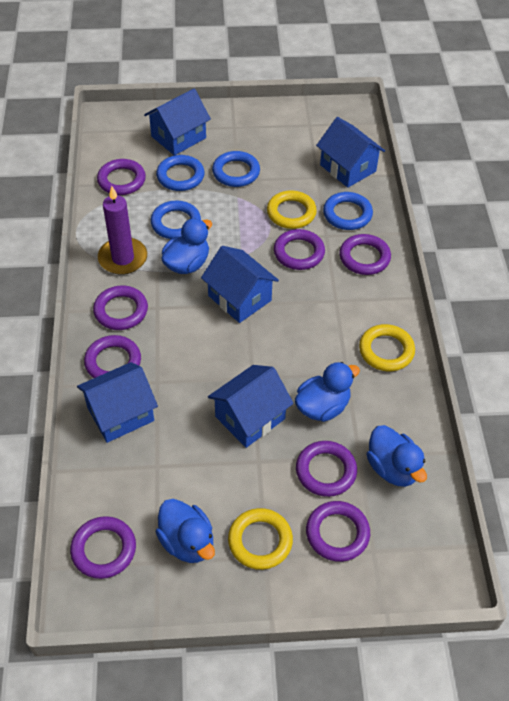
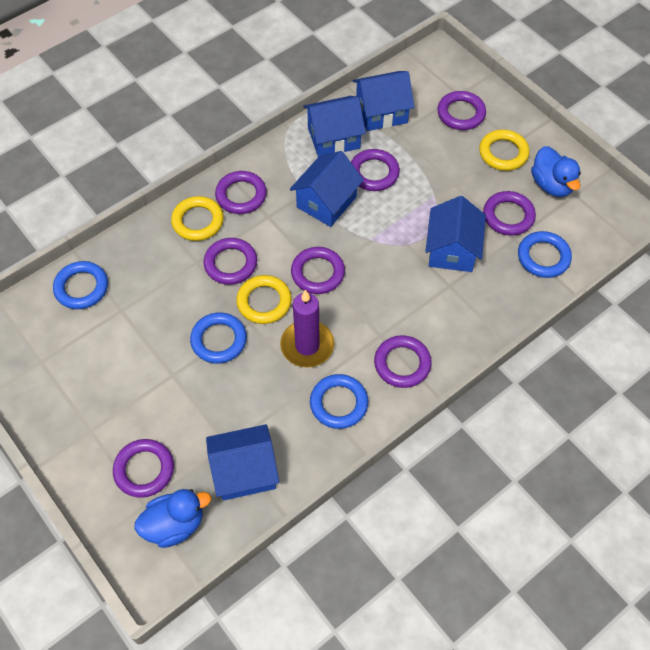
blue duck: [156,499,215,563] [161,218,212,274] [295,362,360,422] [367,425,427,487] = 4 -> [135,489,211,548] [531,146,581,197] = 2

